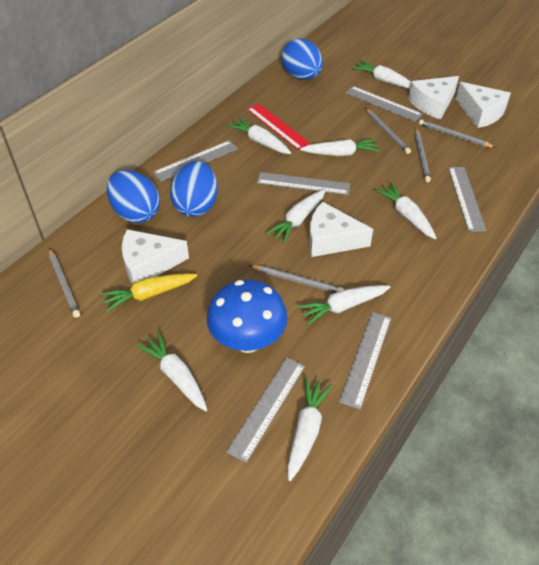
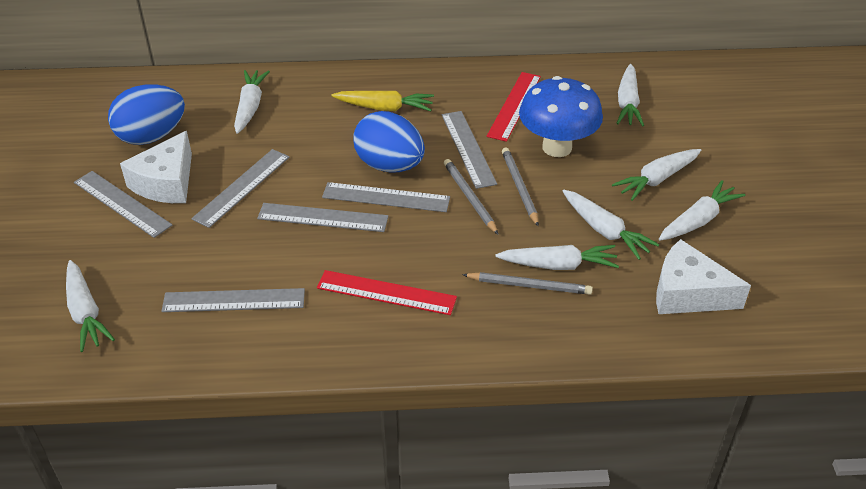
blue egg: [107,170,160,223] [170,161,218,217] [282,38,323,80] = 3 -> [108,84,185,145] [353,111,425,173] = 2
grey pencil: [49,248,80,318] [249,265,344,293] [365,108,411,154] [415,128,431,182] [418,119,496,148] = 5 -> [444,159,498,234] [462,272,593,295] [502,148,539,227] = 3
red ruler: [247,104,311,150] = 1 -> [317,270,457,315] [486,72,541,142] = 2
white carrot: [136,332,207,411] [226,117,291,154] [266,189,326,244] [287,378,333,481] [297,285,390,325] [300,139,380,156] [352,60,411,89] [374,182,436,239] = 8 -> [66,260,115,352] [234,70,270,134] [495,245,619,270] [562,190,659,260] [612,149,701,201] [616,64,644,126] [659,180,746,241] = 7
white cheese: [122,229,189,285] [309,202,373,257] [408,76,459,120] [456,82,511,128] = 4 -> [120,131,192,203] [656,239,751,314] = 2

